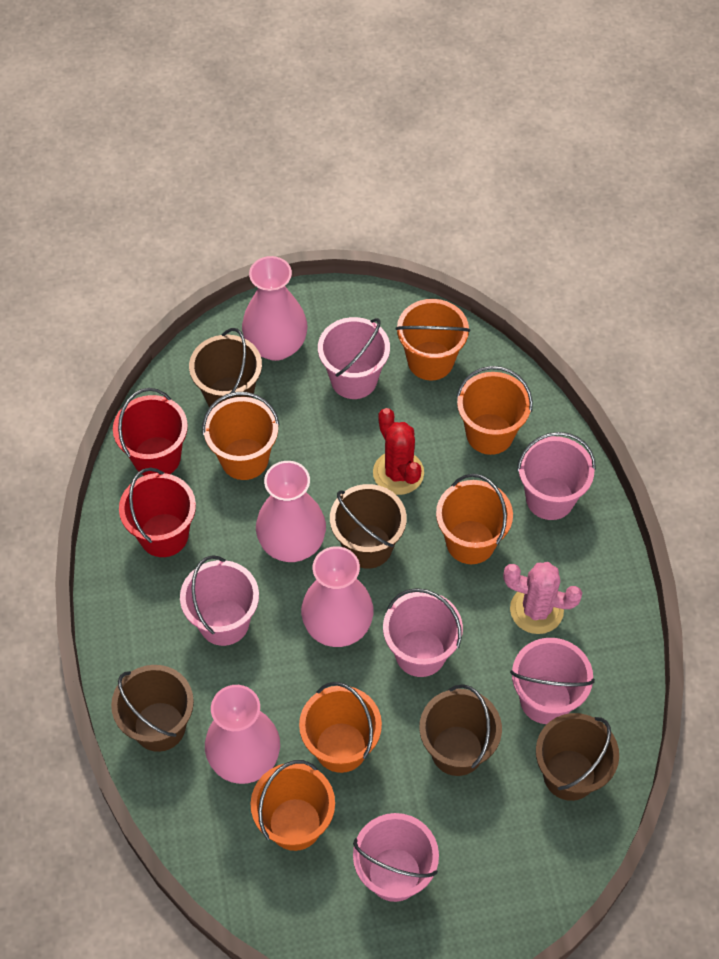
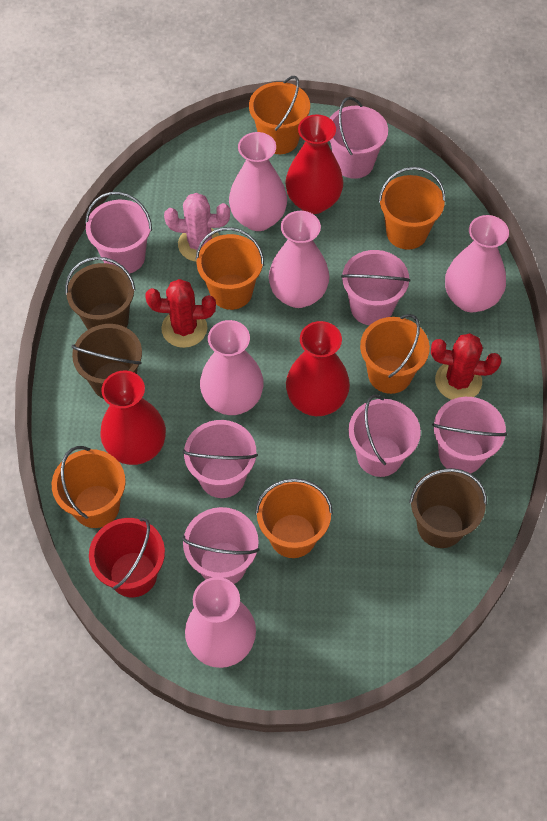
brown bucket: [111,665,194,752] [189,328,262,407] [330,484,407,569] [419,684,502,776] [536,713,619,801] = 5 -> [65,257,136,330] [71,324,142,399] [409,468,487,548] = 3
pink bucket: [180,555,259,646] [318,317,390,399] [353,813,439,902] [383,588,463,677] [510,638,595,724] [517,432,596,520] = 6 -> [85,192,152,273] [182,507,259,584] [183,420,258,498] [330,97,388,179] [341,250,411,325] [348,394,421,477] [432,397,507,473] = 7
pink vase: [205,685,280,784] [242,256,307,361] [256,461,326,562] [301,546,373,647] = 4 -> [185,577,256,668] [200,320,264,415] [229,132,287,231] [269,211,329,308] [445,215,509,312] = 5
red bucket: [113,388,188,476] [119,468,196,557] = 2 -> [89,518,165,597] = 1
red cactus: [373,408,424,495] = 1 -> [145,279,216,348] [431,333,501,400] = 2
red vase: none = 0 -> [100,371,166,465] [285,114,343,214] [286,321,350,416] = 3

